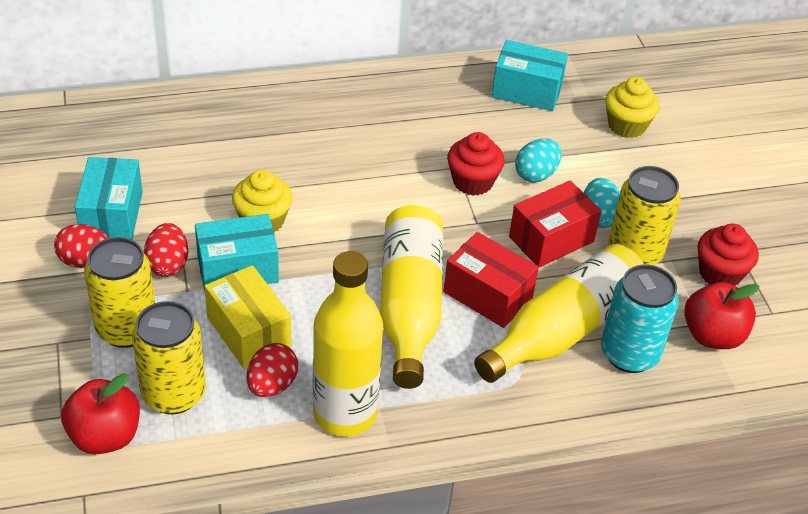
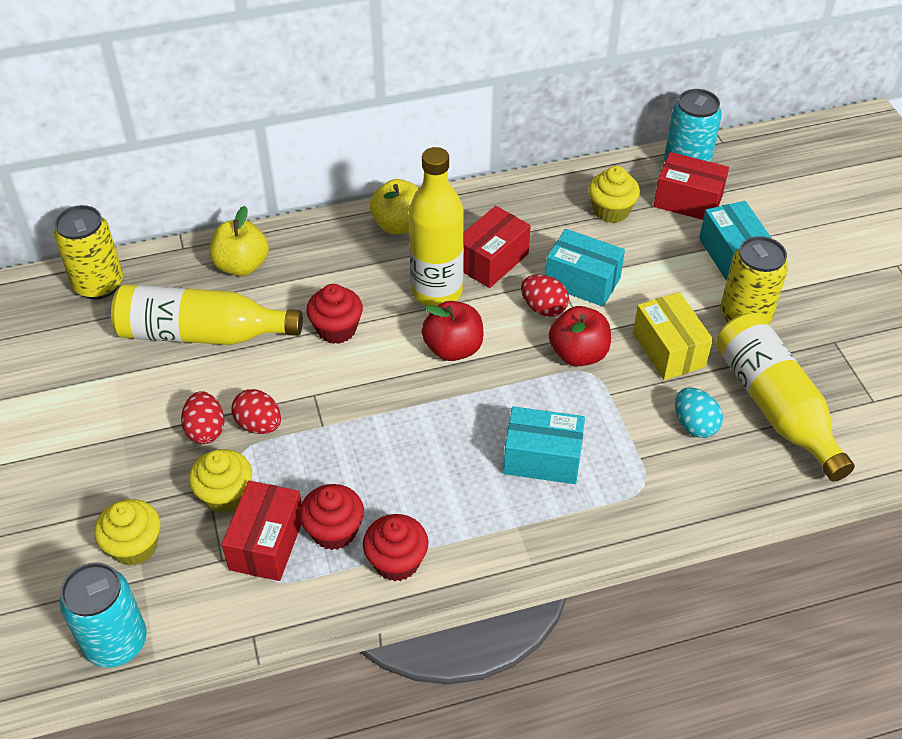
red box: [443,232,539,328] [509,180,601,267] = 2 -> [222,481,302,581] [463,206,531,288] [654,152,729,220] = 3
red cupcake: [447,132,505,196] [697,224,759,286] = 2 -> [299,484,364,550] [306,284,363,344] [363,514,428,581] = 3
turquoise can: [601,264,679,373] = 1 -> [60,562,147,668] [664,89,722,162] = 2
turquoise egg: [515,139,562,183] [584,178,620,228] = 2 -> [675,387,723,438] = 1
yellow apple: none = 0 -> [210,206,269,276] [370,179,419,234] = 2
yellow can: [84,237,155,348] [132,301,206,414] [608,166,681,265] = 3 -> [54,205,123,300] [721,236,788,324] = 2
yellow cupcake: [232,170,292,232] [605,77,660,138] = 2 -> [94,499,160,566] [189,449,252,514] [588,166,640,223] = 3

